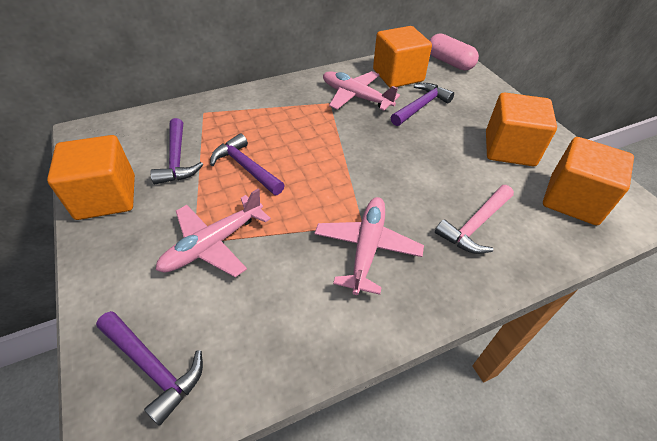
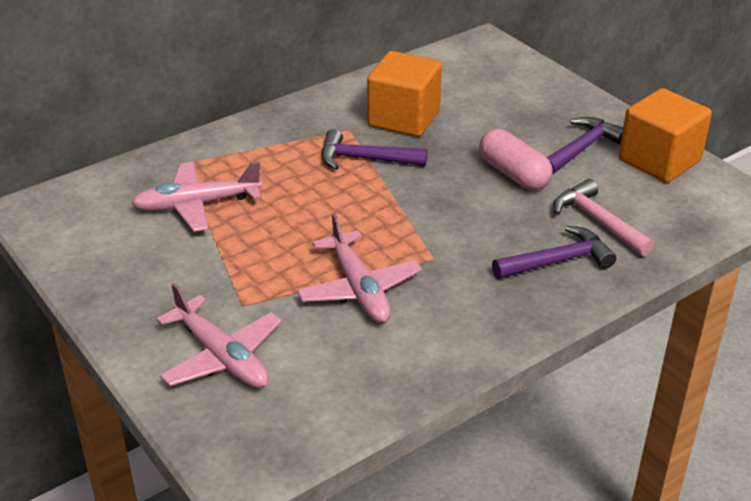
orange cube: [47,135,135,220] [373,26,432,88] [486,92,557,166] [543,137,634,225] = 4 -> [367,51,442,137] [619,88,712,183] = 2
purple hammer: [96,311,203,426] [150,118,203,184] [210,133,285,195] [391,83,454,126] = 4 -> [322,129,428,170] [492,226,617,279] [547,117,623,175] = 3

